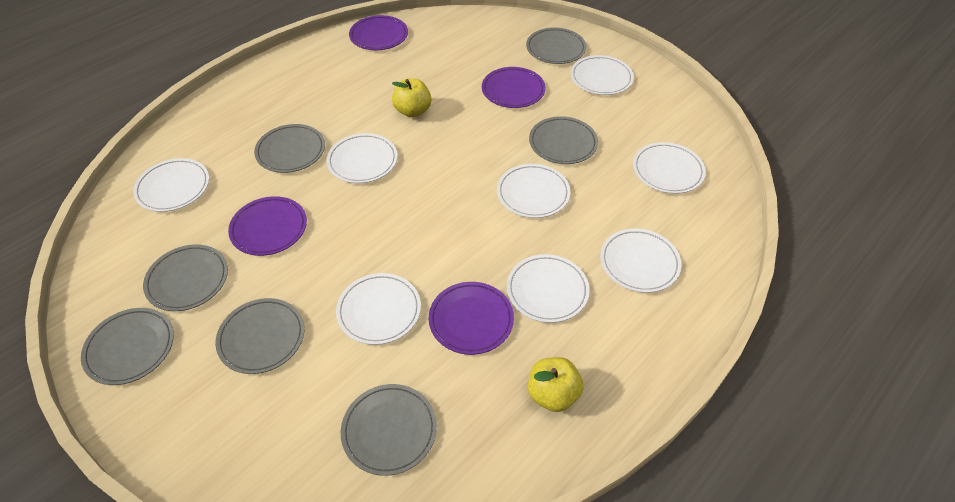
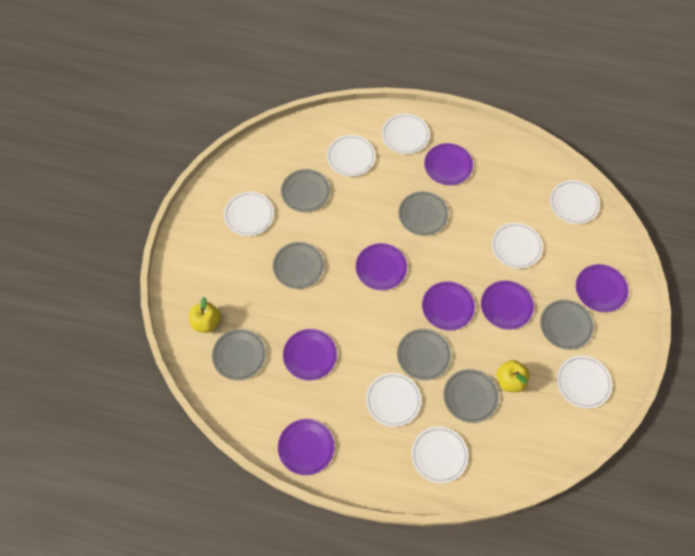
purple plate: [228,196,307,256] [349,15,408,50] [429,282,514,355] [482,67,546,108] = 4 -> [278,419,335,475] [283,329,337,380] [356,243,407,290] [422,281,475,331] [424,143,473,185] [481,281,534,330] [576,264,629,312] = 7

